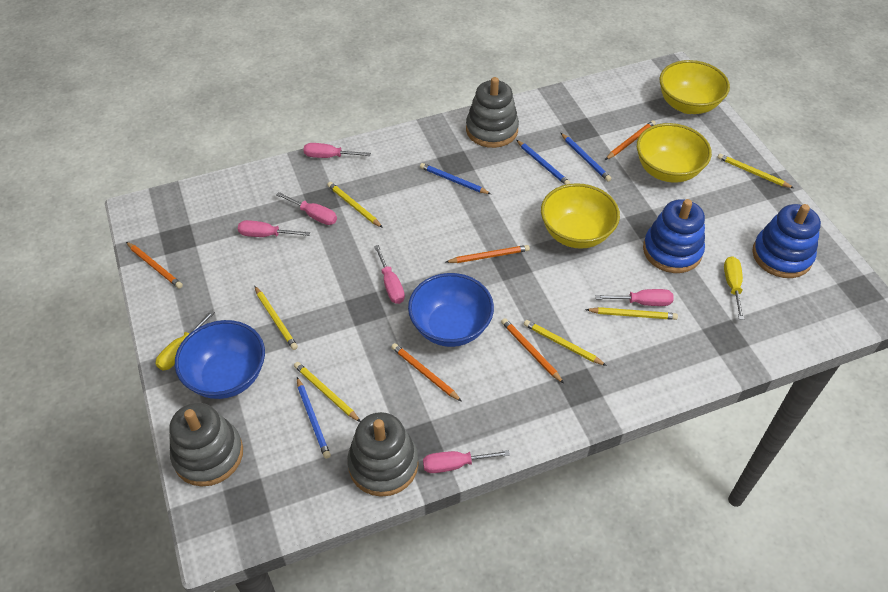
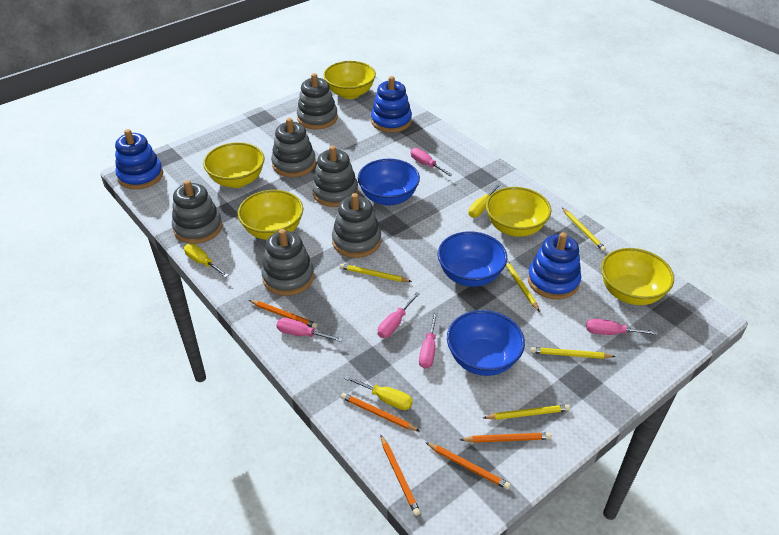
blue bowl: [175,320,265,399] [408,273,494,347] = 2 -> [358,159,420,206] [438,231,507,287] [447,310,525,376] = 3
blue pencil: [297,377,331,459] [420,163,491,194] [516,140,570,185] [561,133,612,181] = 4 -> none = 0
blue stacking toy: [643,199,705,273] [752,204,821,278] = 2 -> [115,129,163,190] [371,76,412,133] [527,232,581,299] = 3
grey stacking toy: [169,403,243,486] [347,412,419,497] [466,77,519,148] = 3 -> [172,180,222,244] [261,229,314,296] [271,118,316,177] [297,73,338,129] [312,146,358,207] [332,193,381,258] = 6
pink screwdriver: [238,220,310,237] [276,192,337,225] [304,143,371,158] [374,245,405,304] [423,450,510,473] [595,289,674,306] = 6 -> [277,318,343,342] [378,292,420,338] [411,148,453,176] [419,313,438,369] [586,319,658,335] = 5
yellow bowl: [541,183,620,249] [637,123,712,183] [659,60,730,114] = 3 -> [203,142,264,188] [238,190,303,240] [323,61,376,99] [486,187,551,237] [601,248,674,305] = 5
yellow pencil: [254,286,298,350] [294,362,361,422] [327,182,383,228] [524,320,607,366] [585,307,678,320] [717,154,794,188] = 6 -> [340,264,412,282] [483,404,570,420] [506,259,540,312] [531,347,616,359] [562,208,606,251] = 5
yellow screwdriver: [155,310,215,371] [724,256,744,320] = 2 -> [184,244,229,278] [344,375,413,410] [468,183,501,217] = 3

